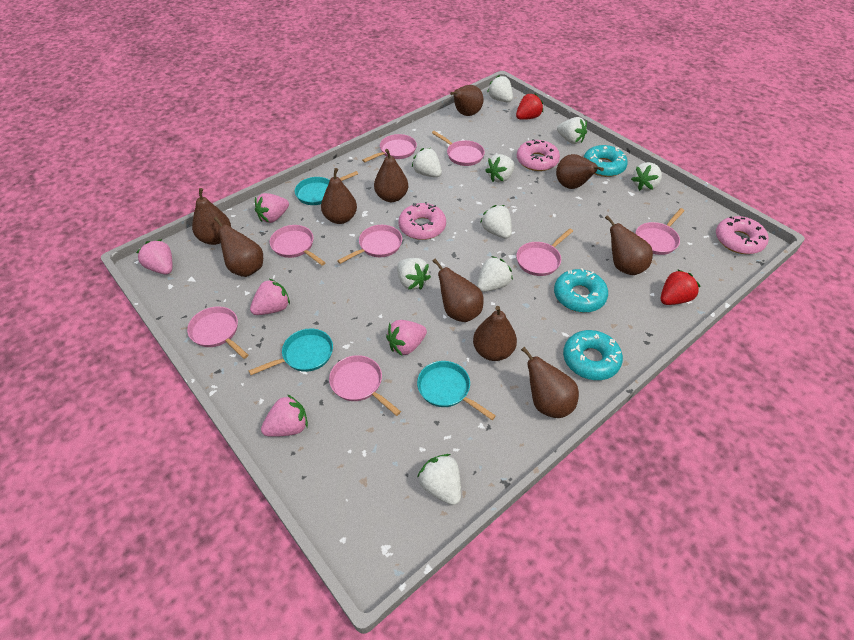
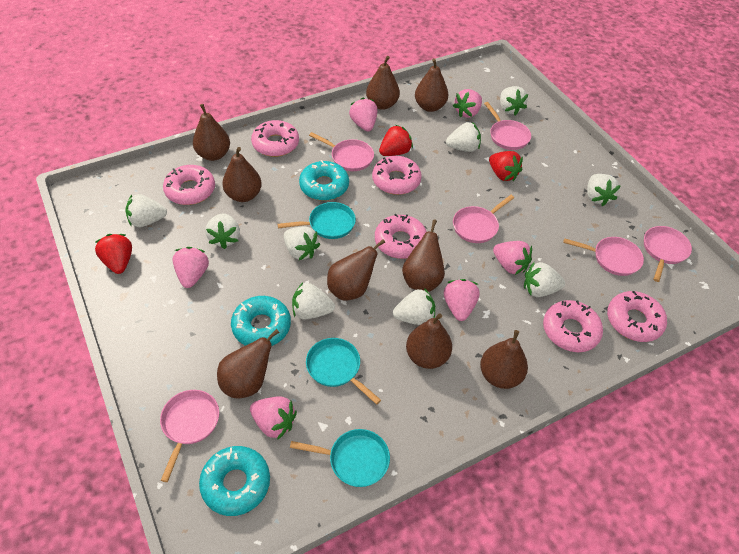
brown pear: [192,188,231,245] [214,217,263,277] [321,168,357,224] [374,149,408,202] [432,259,484,322] [450,85,483,116] [473,306,517,361] [521,347,579,418] [556,154,604,189] [605,215,653,275] = 10 -> [193,104,230,161] [217,329,280,398] [222,147,262,202] [327,239,385,301] [366,56,400,110] [402,219,445,292] [406,313,452,369] [415,58,448,112] [480,330,528,389] = 9
pink donut: [398,202,446,240] [517,139,560,171] [716,216,769,254] = 3 -> [163,165,215,205] [251,120,299,157] [372,156,422,195] [375,214,427,259] [543,300,603,352] [607,291,667,342] = 6
pink pan: [187,306,248,359] [270,225,326,266] [329,355,401,416] [337,225,402,264] [362,134,417,162] [432,131,485,166] [516,228,573,276] [636,208,685,255] = 8 -> [160,390,219,482] [309,132,374,171] [453,195,514,243] [484,102,531,150] [563,237,644,276] [644,226,692,282] = 6
pink strawberry: [136,239,173,274] [250,279,290,315] [255,193,289,223] [261,394,308,437] [386,320,427,356] = 5 -> [172,247,209,288] [250,396,297,440] [349,98,377,131] [444,279,480,321] [453,89,482,118] [493,241,532,275] = 6
red strawberry: [516,93,543,120] [661,269,701,305] = 2 -> [95,234,132,274] [379,125,413,156] [489,151,523,181] = 3

